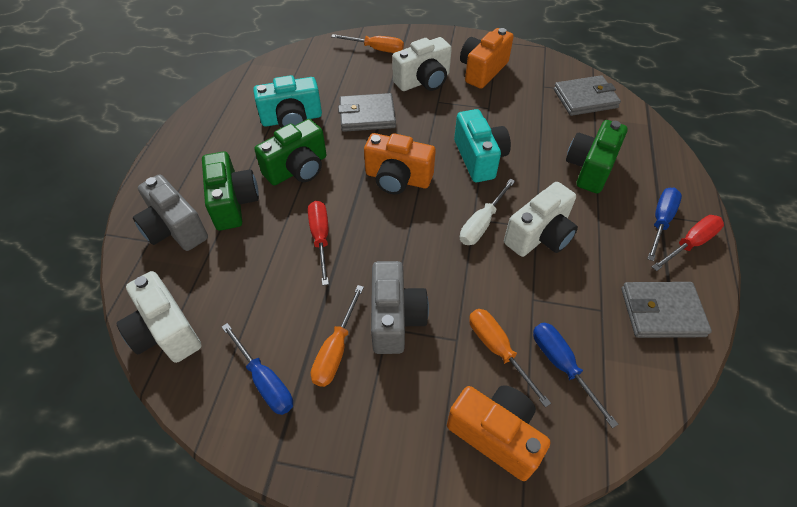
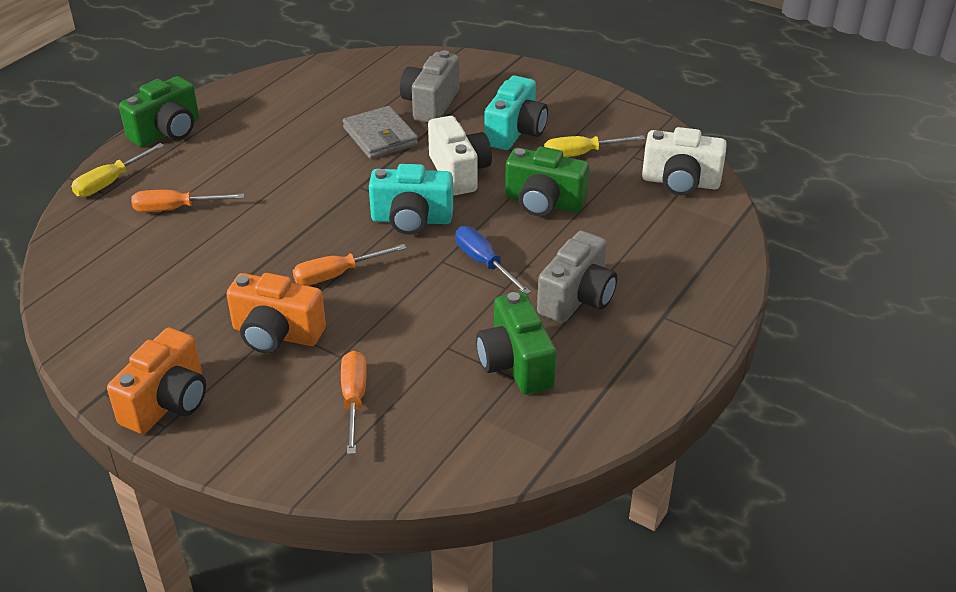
blue screwdriver: [222,323,293,415] [533,322,619,428] [647,188,682,261] = 3 -> [455,226,531,294] = 1
grey wallet: [338,93,396,132] [554,75,621,116] [621,282,712,338] = 3 -> [343,106,418,159] = 1
orange camera: [364,133,436,194] [447,385,550,481] [460,28,514,89] = 3 -> [107,328,206,434] [226,273,326,353] = 2
red screwdriver: [308,201,329,286] [652,215,724,271] = 2 -> none = 0
white camera: [117,271,202,363] [392,37,452,91] [504,182,578,257] = 3 -> [428,116,492,195] [642,127,727,195] = 2
white screwdriver: [460,179,515,245] = 1 -> none = 0
yellow screwdriver: none = 0 -> [71,143,164,197] [544,135,645,157] = 2

